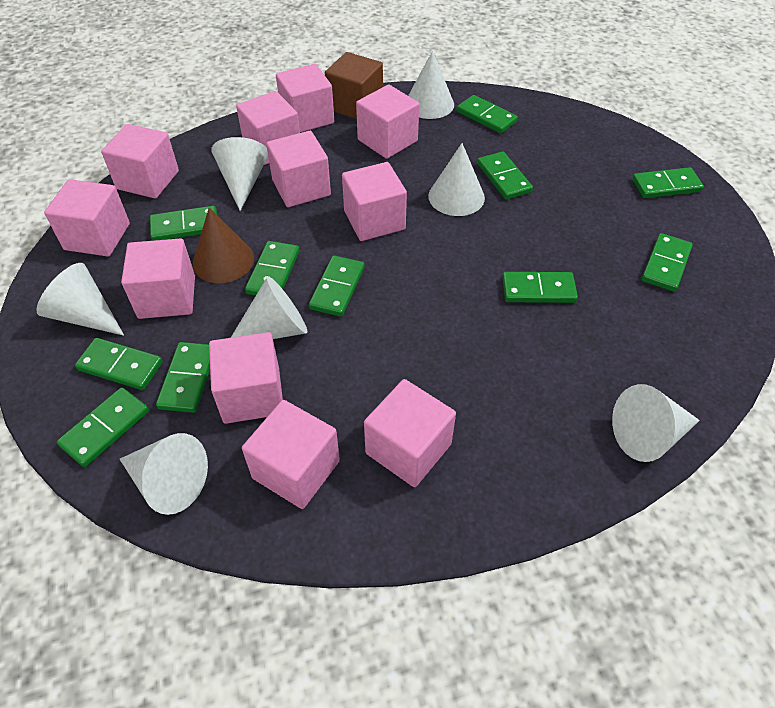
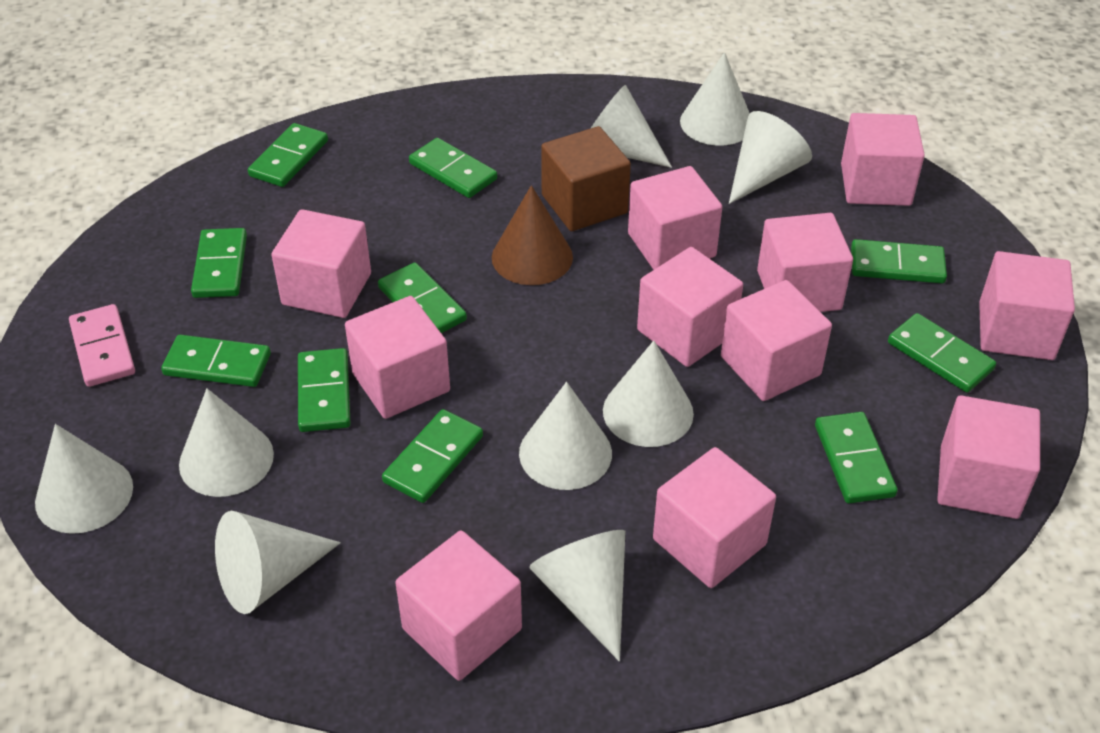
green domino: [57,387,149,467] [75,338,163,390] [150,206,217,241] [156,342,210,413] [245,241,299,296] [309,255,364,317] [457,95,518,134] [477,151,533,200] [502,272,578,303] [632,167,704,198] [642,233,693,292] = 11 -> [161,335,271,387] [191,228,247,298] [248,123,328,187] [298,348,351,432] [378,262,467,333] [382,409,483,503] [409,138,497,198] [815,412,898,504] [851,239,947,284] [888,313,996,392] = 10
pink domino: none = 0 -> [69,304,135,387] = 1
white cone: [36,263,124,336] [120,433,208,515] [211,137,268,211] [231,276,307,339] [408,51,454,119] [428,143,485,216] [612,384,700,462] = 7 -> [35,424,133,534] [179,389,274,497] [215,511,341,614] [519,382,612,490] [529,530,625,661] [590,85,672,168] [603,341,694,447] [680,52,750,146] [729,111,812,204] = 9

